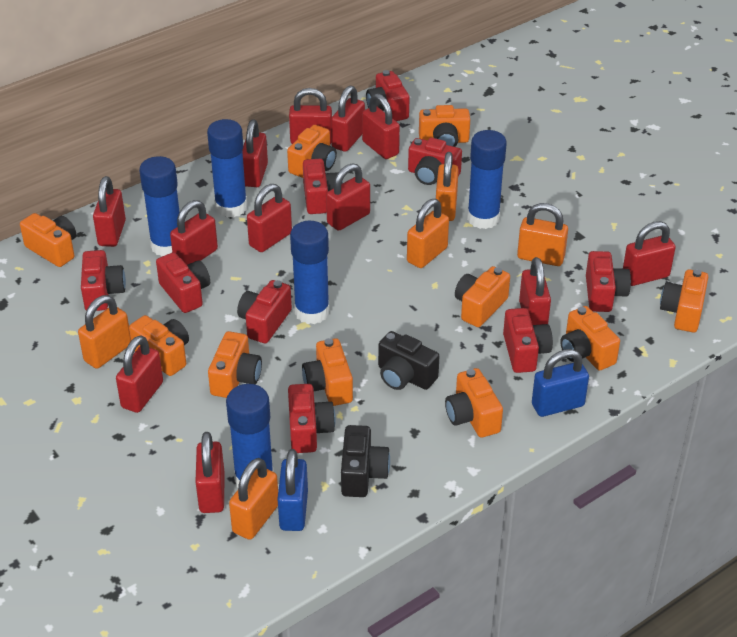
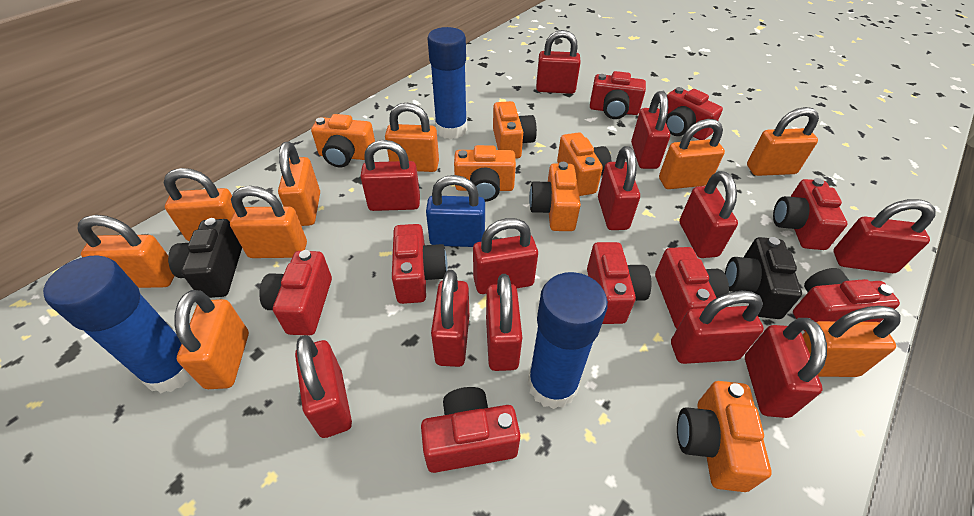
blue glue stick: [139,156,180,257] [207,119,247,218] [226,384,274,488] [290,221,330,324] [467,130,507,229] = 5 -> [43,255,192,393] [427,27,467,139] [528,272,608,409] = 3
blue padlock: [278,449,308,531] [532,349,589,417] = 2 -> [426,175,485,247] = 1
orange camera: [20,213,76,267] [129,315,189,376] [208,331,262,398] [287,125,337,178] [302,338,353,406] [419,105,470,147] [445,368,503,438] [455,266,510,327] [560,306,620,370] [660,269,708,332] = 10 -> [311,114,375,167] [454,145,516,202] [493,101,537,159] [529,162,581,231] [557,132,612,196] [677,381,771,492] = 6
orange padlock: [78,295,131,369] [229,458,278,540] [407,199,449,268] [436,152,459,221] [517,203,568,266] = 5 -> [78,215,175,288] [164,168,235,241] [174,290,249,389] [230,186,307,258] [278,142,320,226] [385,103,439,172] [659,119,725,189] [747,107,819,176] [803,306,901,377] = 9

